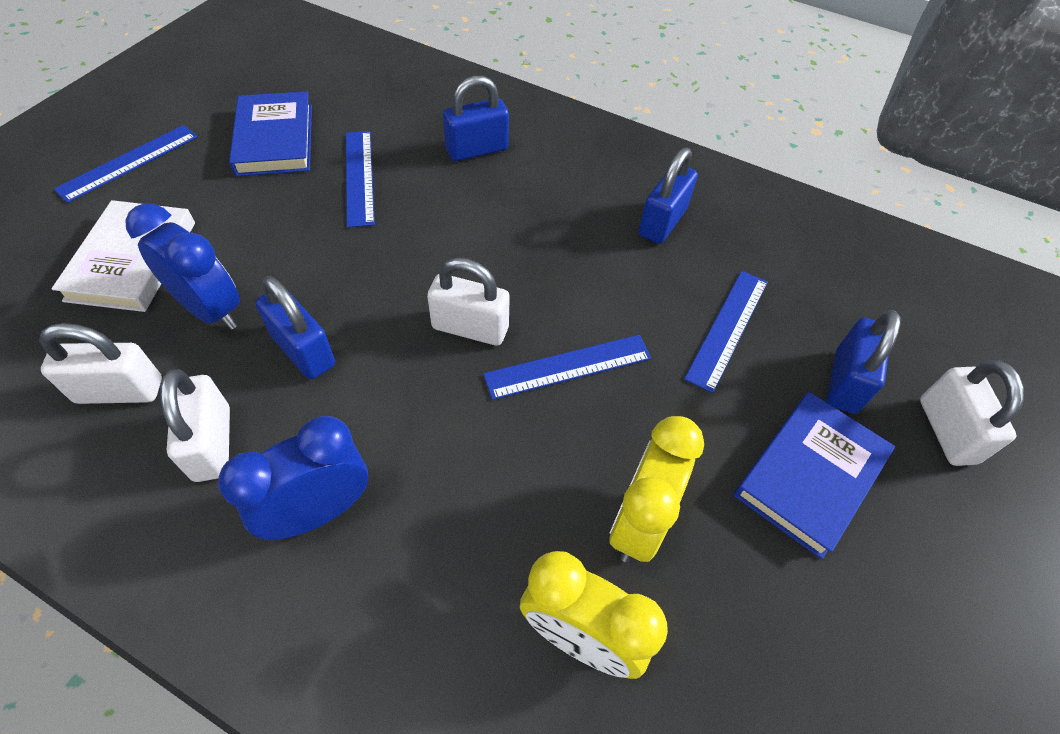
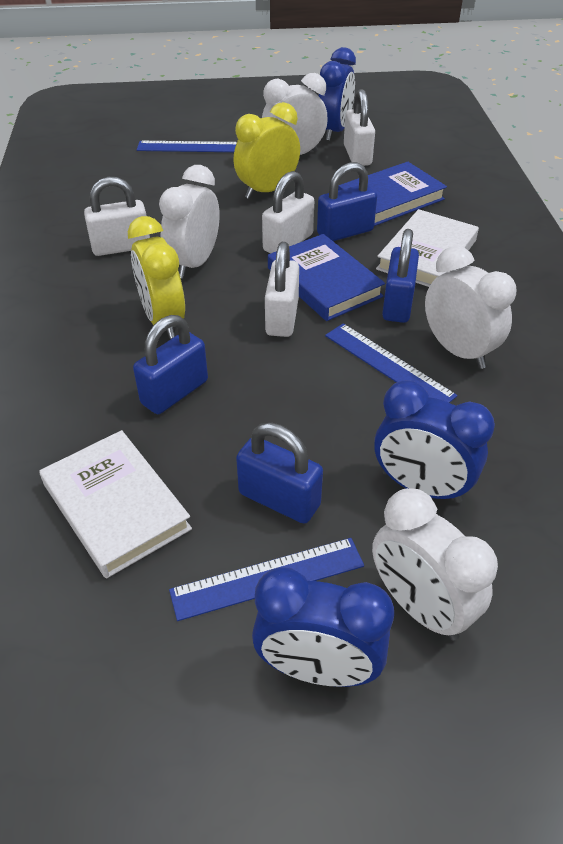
blue clock: [125,203,240,330] [218,416,368,540] = 2 -> [252,568,394,687] [319,47,356,141] [374,380,495,503] = 3
blue ruler: [54,125,197,203] [346,131,375,228] [483,335,651,400] [684,271,768,393] = 4 -> [137,141,237,152] [169,538,364,621] [325,323,457,403] = 3
white book: [51,200,195,312] = 1 -> [39,430,192,578] [376,209,479,287] = 2
white clock: none = 0 -> [159,165,220,279] [262,73,328,155] [372,488,498,640] [425,246,516,369] = 4

